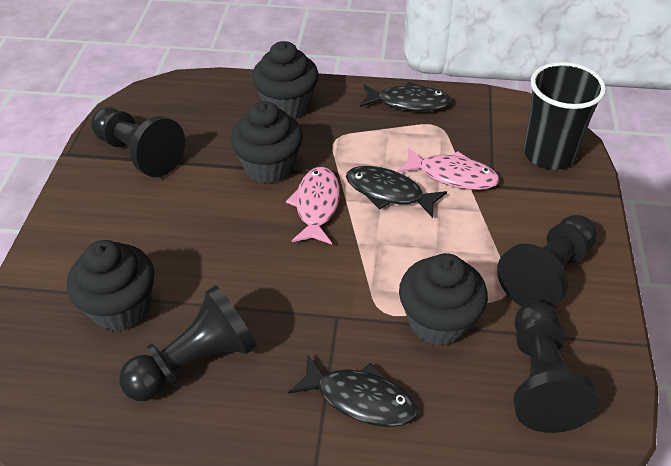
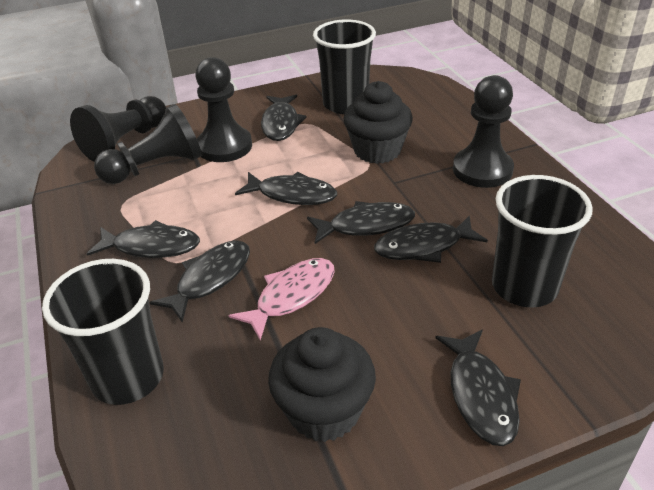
black cup: [524,62,606,170] = 1 -> [42,259,164,405] [313,20,376,114] [492,175,593,308] = 3
black cupcake: [66,240,154,331] [230,101,303,184] [252,41,319,118] [399,253,488,346] = 4 -> [268,327,376,442] [343,81,413,164] = 2
black fish: [288,355,418,427] [346,166,447,218] [360,81,452,112] = 3 -> [87,220,200,258] [149,240,250,322] [235,172,337,205] [261,95,306,141] [307,201,415,244] [374,215,488,263] [435,330,521,446] = 7
pink fish: [286,167,340,244] [397,148,500,190] = 2 -> [229,258,334,340] = 1

